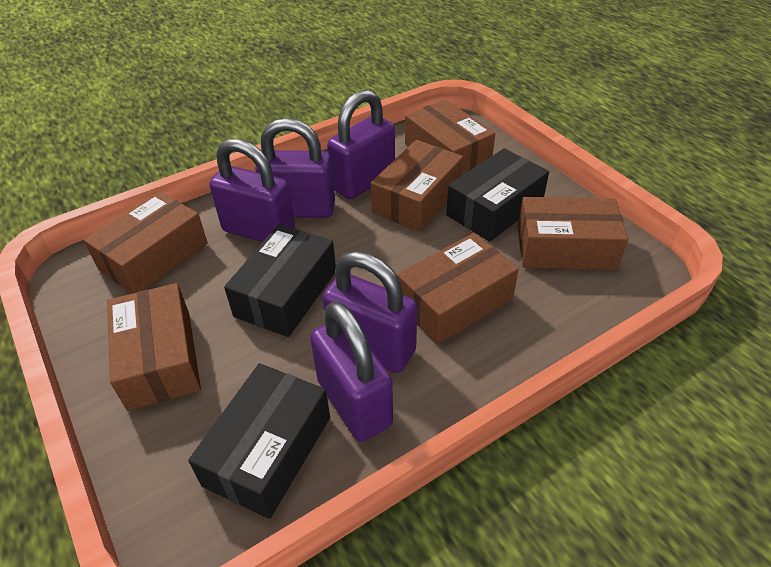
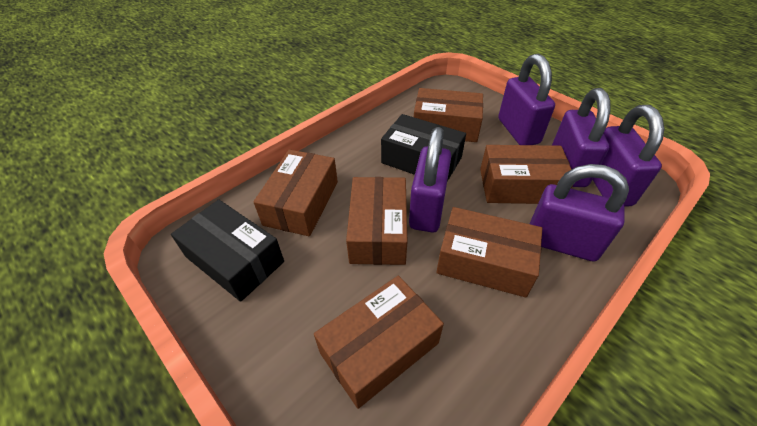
black box: [188,363,330,519] [224,224,336,337] [446,148,549,242] = 3 -> [171,199,284,302] [381,114,466,181] = 2

